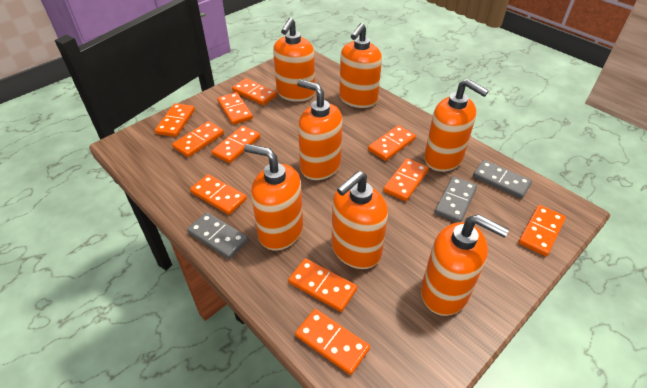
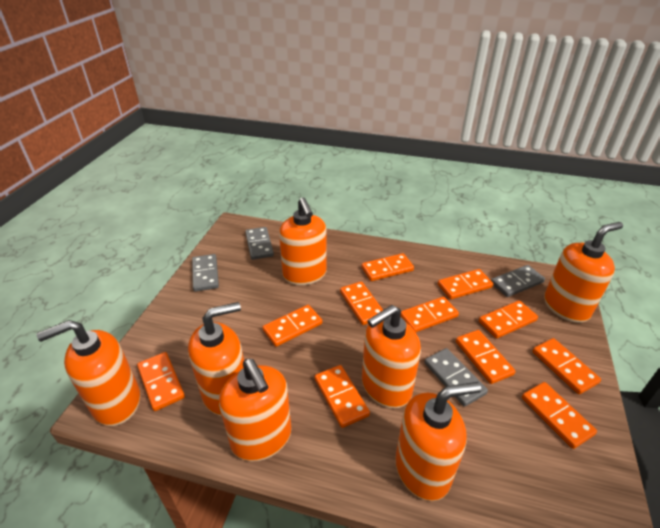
grey domino: [187,212,248,259] [435,176,477,223] [473,160,532,199] = 3 -> [192,254,219,292] [245,227,274,260] [424,348,488,407] [491,265,545,297] = 4

